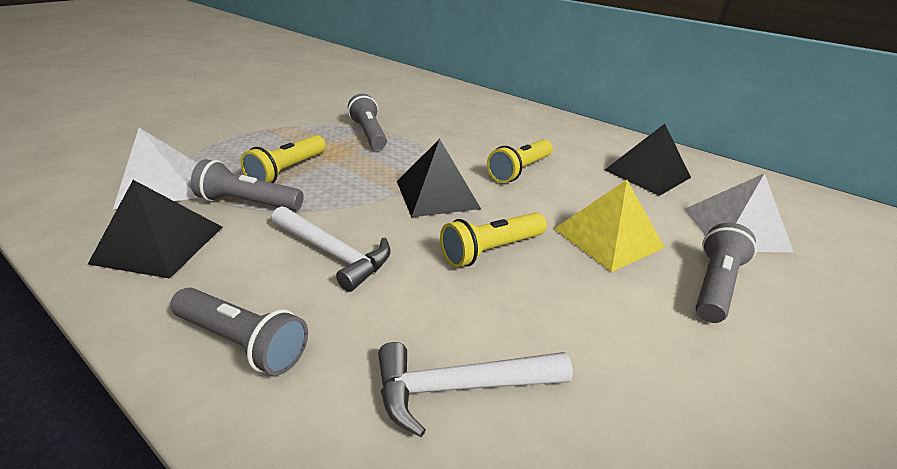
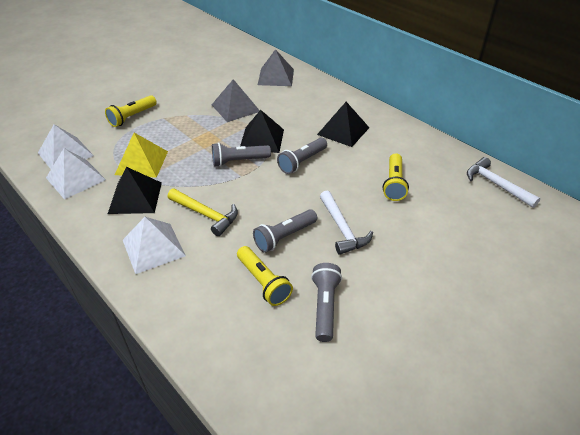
grey pyramid: none = 0 -> [212,79,260,122] [258,49,294,86] = 2
white pyramid: [113,128,198,210] [684,173,793,252] = 2 -> [38,124,94,169] [46,148,106,200] [123,217,186,274] = 3
yellow hammer: none = 0 -> [168,189,238,236] = 1

